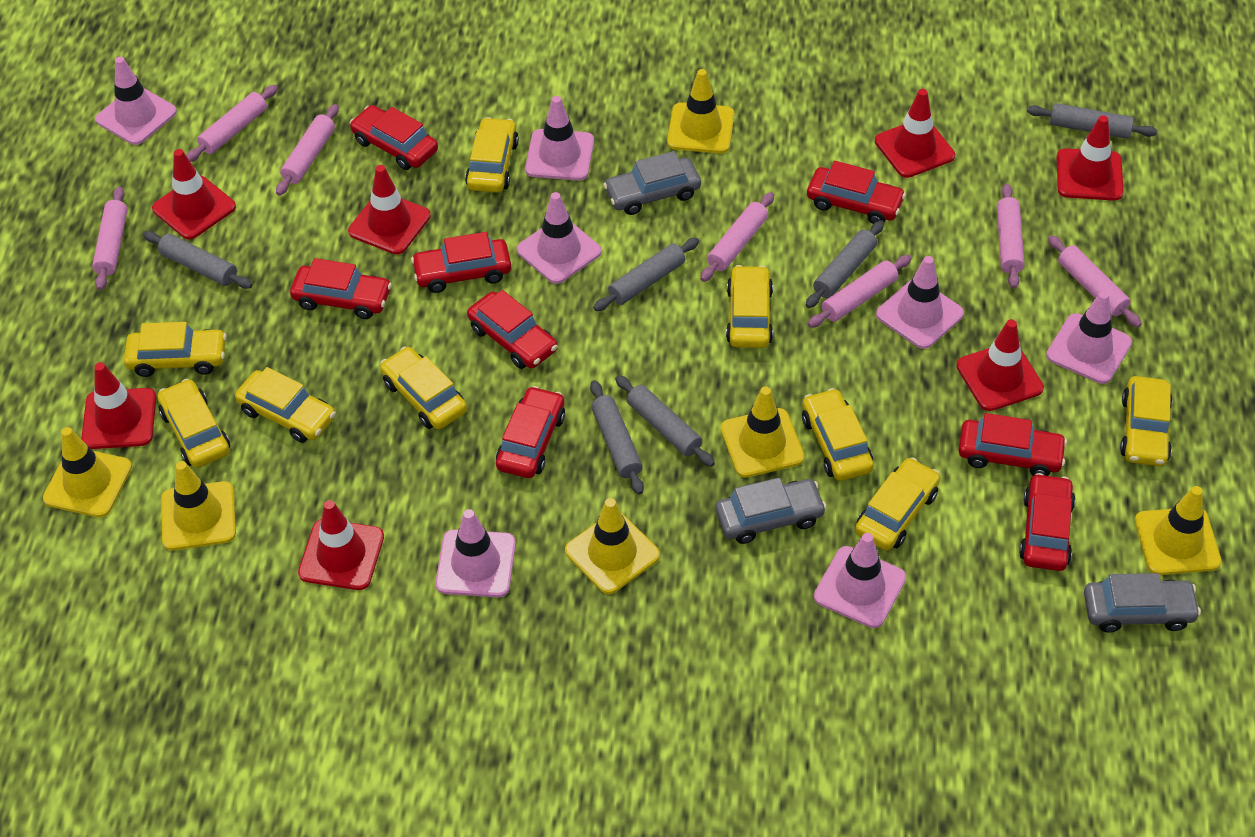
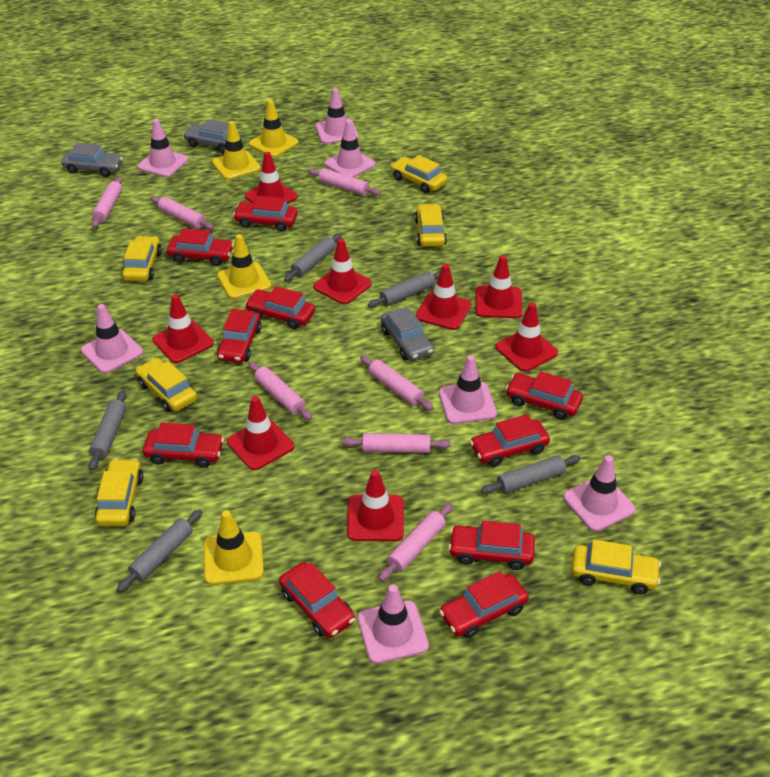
grey rolling pin: [143,231,252,289] [590,380,644,495] [593,238,699,311] [615,375,715,467] [806,220,884,308] [1027,103,1157,139] = 6 -> [89,390,126,470] [117,509,202,592] [284,233,342,282] [368,270,441,307] [481,455,581,494] = 5
red car: [290,258,392,319] [350,105,438,170] [411,232,511,293] [467,290,558,369] [496,386,565,478] [807,161,906,224] [959,413,1067,476] [1019,473,1076,571] = 8 -> [143,423,224,468] [167,228,234,266] [217,309,262,363] [233,196,297,231] [245,286,315,329] [279,562,355,638] [439,571,529,638] [448,520,535,570] [470,414,550,467] [506,371,583,420] = 10
red traffic cone: [81,362,156,449] [152,149,236,239] [298,500,384,590] [348,165,431,255] [875,89,955,178] [956,319,1044,411] [1057,115,1124,201] = 7 -> [152,294,214,363] [227,396,294,470] [245,152,298,204] [313,239,372,304] [347,470,404,541] [415,264,471,330] [476,255,522,318] [496,303,558,372] = 8
yellow car: [124,322,227,377] [157,379,230,468] [235,367,336,443] [380,347,467,429] [465,117,519,193] [726,265,773,348] [802,388,874,481] [855,457,940,550] [1120,376,1173,466] = 9 -> [95,458,143,526] [122,236,162,282] [136,358,197,412] [391,155,448,193] [415,204,447,247] [572,539,661,594] = 6
yellow traffic cone: [43,427,132,517] [161,461,236,550] [565,498,660,594] [667,69,734,153] [721,386,805,478] [1135,486,1222,575] = 6 -> [204,510,264,585] [212,121,261,180] [217,234,271,299] [249,100,299,157] = 4

